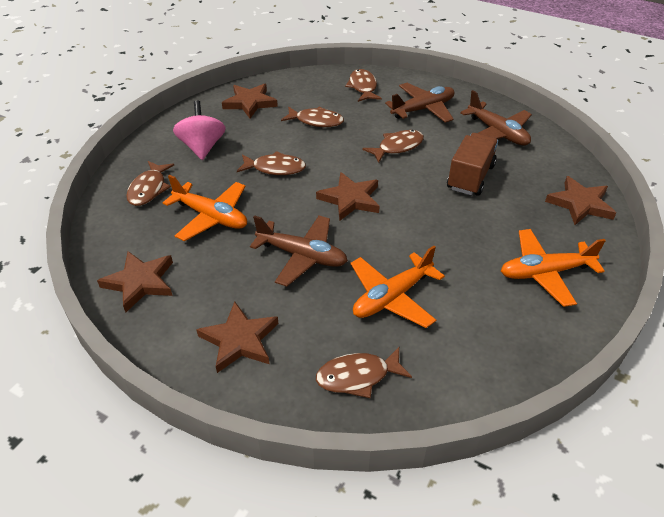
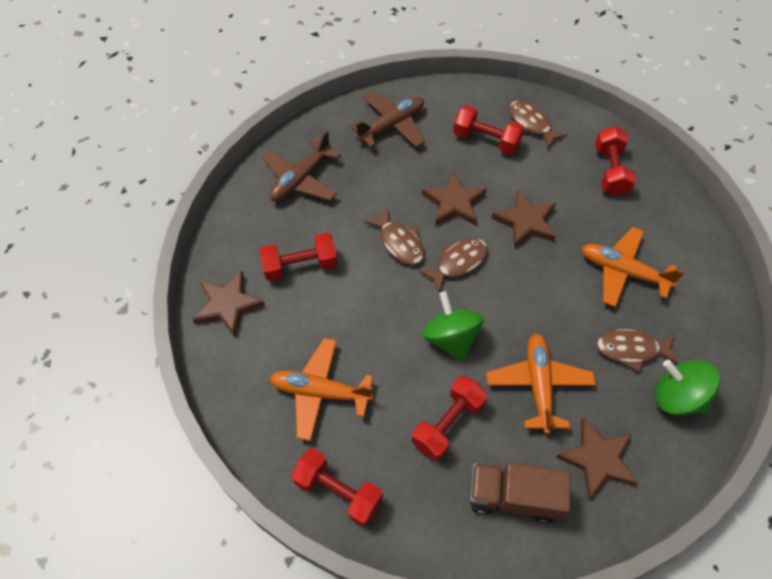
brown fish: [126,161,174,206] [237,151,306,175] [281,106,344,127] [316,347,412,398] [345,69,382,102] [362,130,424,163] = 6 -> [364,208,425,265] [419,238,488,293] [509,100,568,148] [596,329,679,372] = 4
brown plane: [250,215,348,287] [385,83,455,123] [460,90,532,145] = 3 -> [262,131,341,202] [350,91,425,148] = 2
brown star: [97,251,173,312] [196,301,279,373] [222,84,278,118] [316,172,380,221] [545,176,616,225] = 5 -> [193,271,265,337] [422,171,487,226] [491,190,556,248] [555,417,638,499] = 4
green spinning top: none = 0 -> [422,291,484,362] [655,360,720,415] = 2
pink spinning top: [173,101,226,160] = 1 -> none = 0
red dumbbell: none = 0 -> [259,233,338,281] [291,448,383,526] [412,376,487,461] [453,106,524,154] [595,126,636,196] = 5

